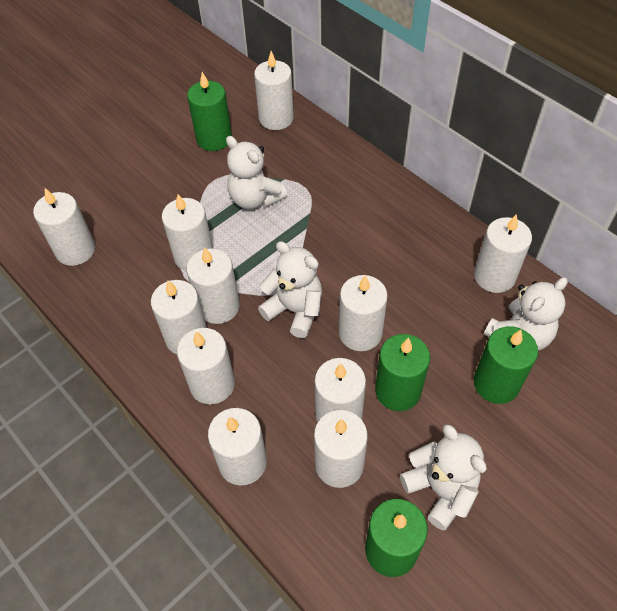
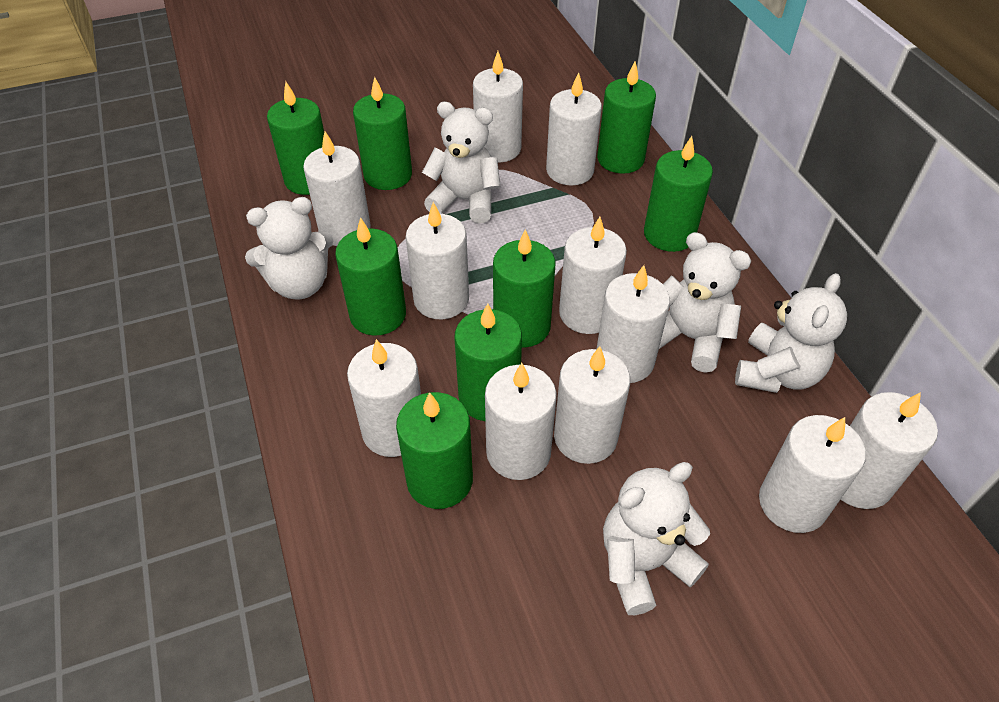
green candle: [187,72,232,151] [365,499,428,577] [375,334,430,411] [474,326,538,404] = 4 -> [267,81,324,195] [335,217,406,336] [353,77,412,190] [396,392,473,509] [454,303,522,421] [493,229,556,348] [597,61,656,174] [644,136,713,252] = 8
white teddy bear: [226,136,287,209] [258,241,322,338] [400,424,487,531] [484,277,568,351] = 4 -> [245,197,334,300] [422,102,501,223] [603,462,710,615] [659,232,751,373] [735,273,847,393] = 5

